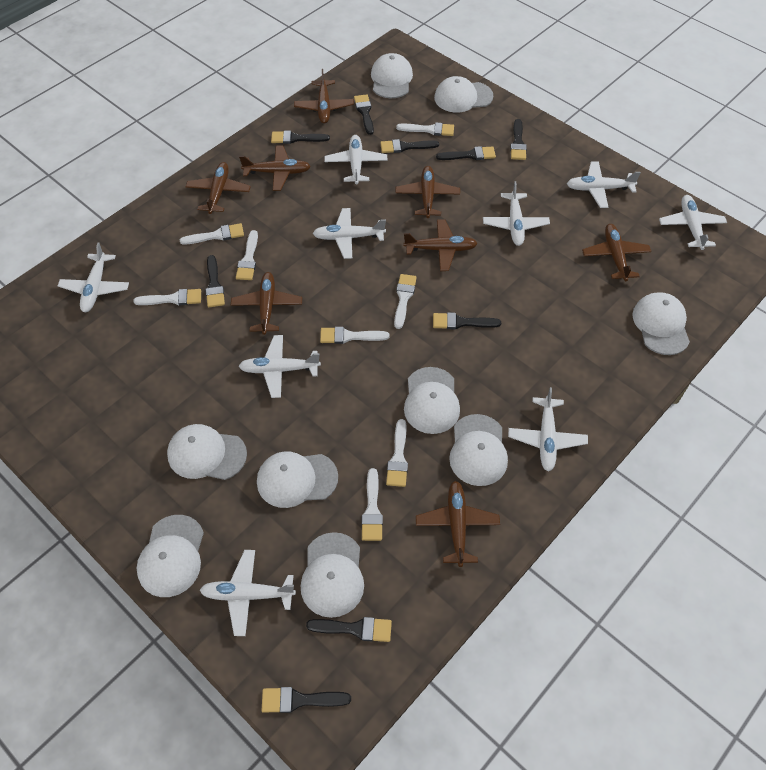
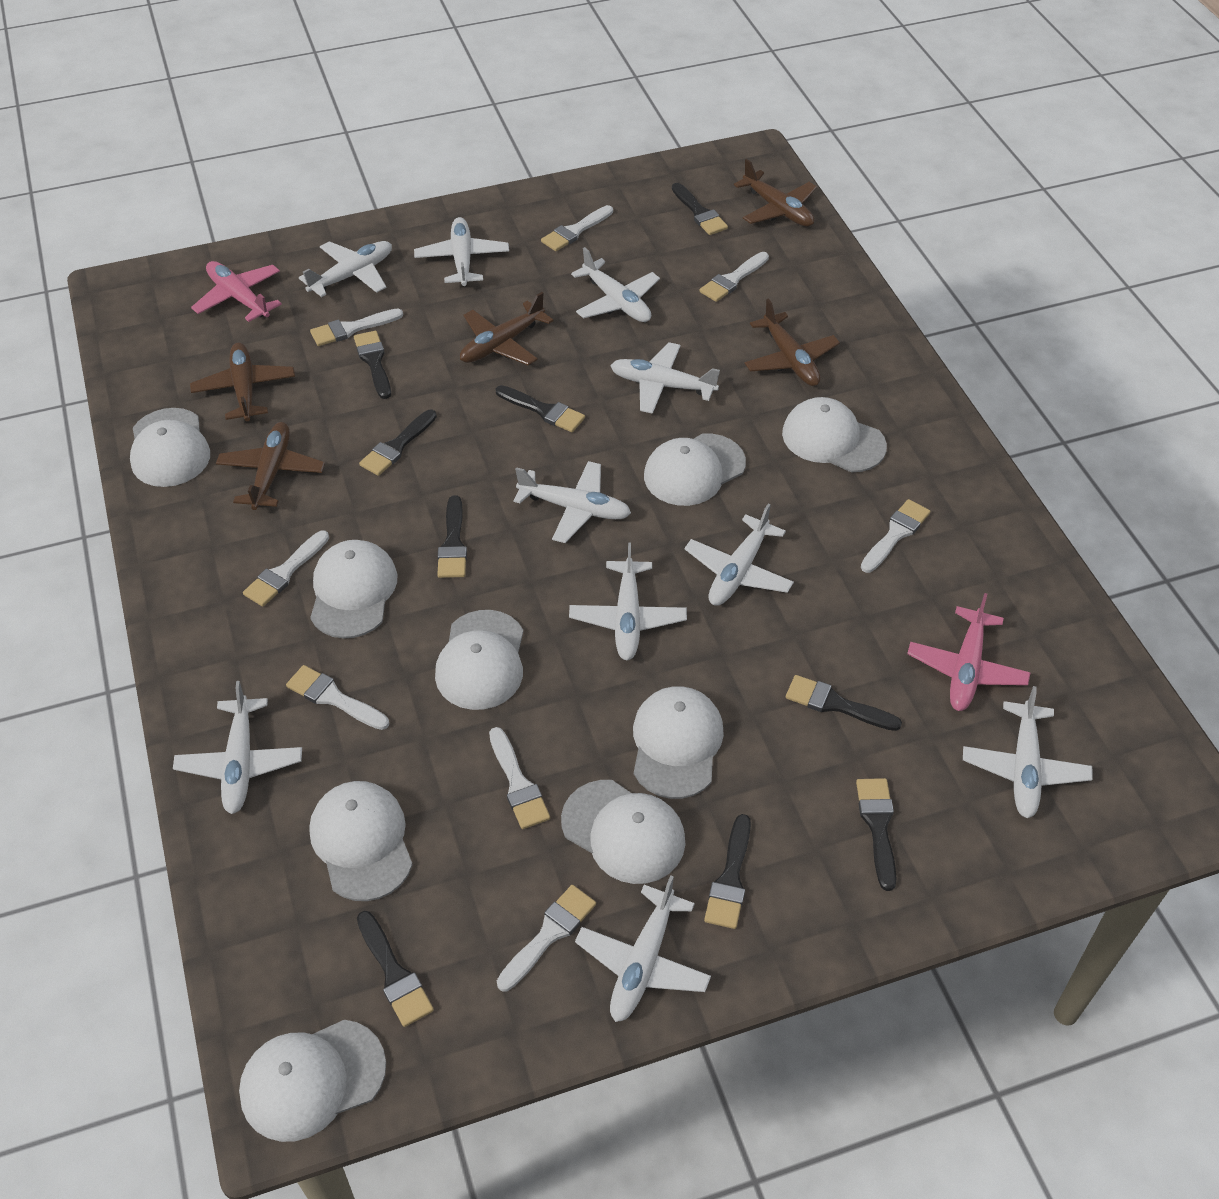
brown plane: [186,162,251,214] [231,272,302,335] [239,146,311,191] [294,69,354,124] [395,166,460,218] [403,219,478,271] [416,481,500,567] [582,224,651,281] = 8 -> [190,343,295,421] [216,422,325,510] [460,292,554,365] [734,159,817,227] [744,298,840,386] = 5
pink plane: none = 0 -> [191,261,282,322] [907,593,1031,711] = 2
white plane: [58,243,129,312] [200,550,296,636] [239,335,321,398] [313,208,386,259] [324,135,387,184] [483,181,550,246] [508,387,588,472] [567,161,641,208] [659,195,727,250] = 9 -> [173,681,302,814] [299,241,392,297] [414,217,509,286] [513,461,631,543] [569,543,687,660] [571,247,660,322] [575,875,711,1022] [610,342,720,414] [685,503,794,606] [963,686,1093,818] = 10

